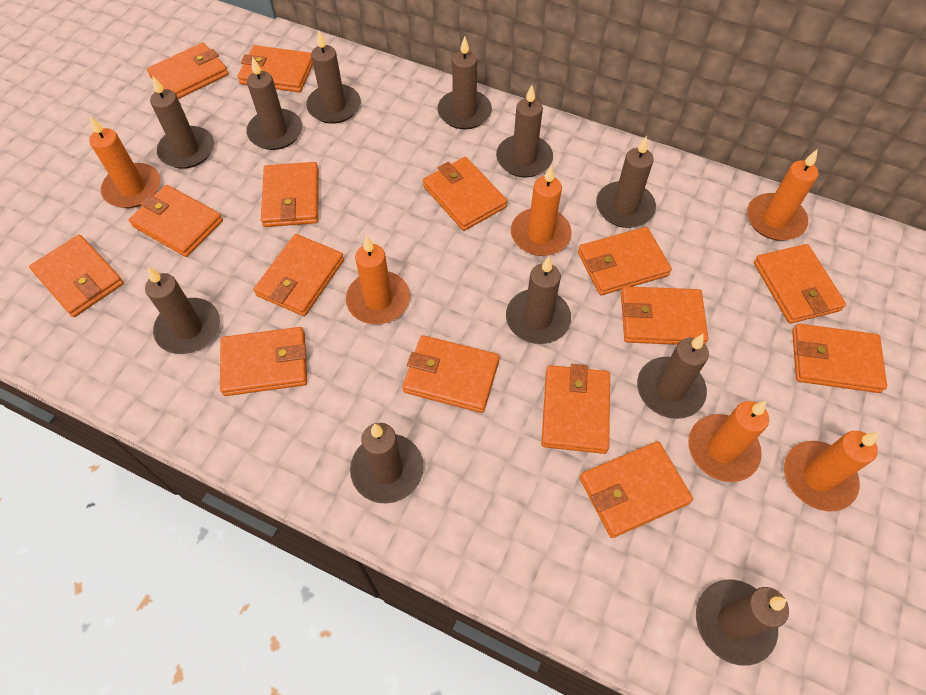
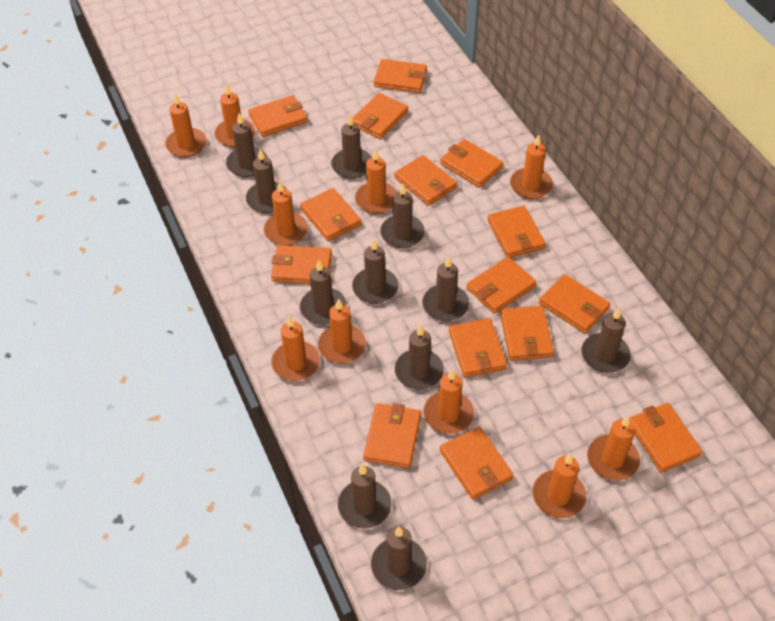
orange candle: [89,116,161,208] [346,236,410,324] [511,165,572,256] [688,401,769,482] [747,149,818,241] [784,431,879,511] = 6 -> [165,94,207,157] [214,83,255,147] [264,181,308,245] [271,316,320,381] [318,298,366,363] [355,149,397,214] [424,369,474,434] [510,134,553,199] [533,454,586,518] [587,416,640,481] = 10

